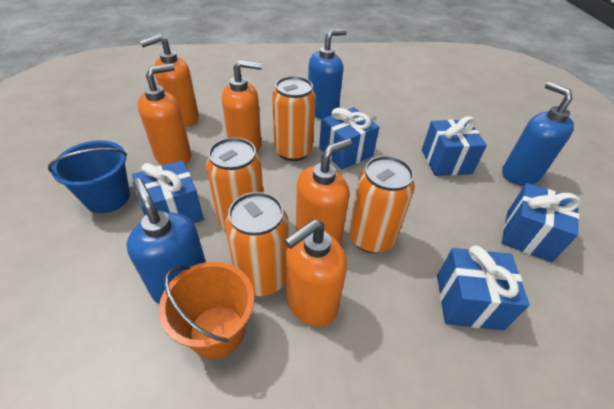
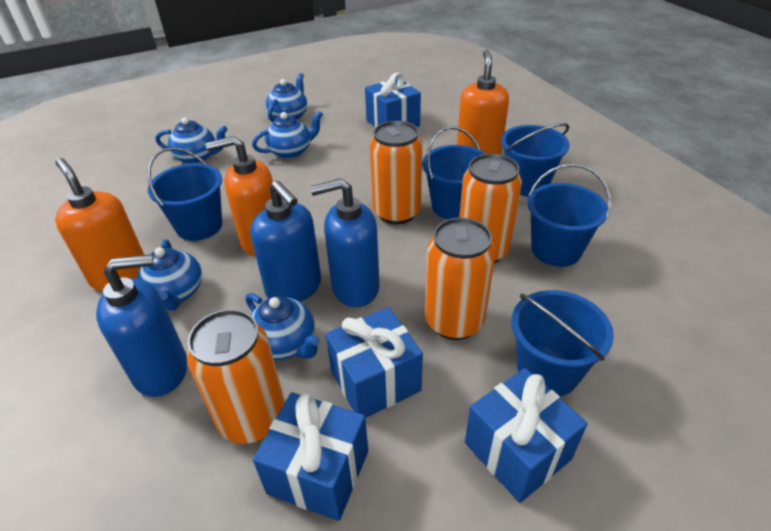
blue bucket: [48,140,130,213] = 1 -> [147,147,222,241] [422,126,486,219] [501,123,569,197] [511,290,614,396] [528,164,611,267] = 5
blue gift: [132,160,204,223] [319,107,379,170] [422,117,487,176] [437,245,530,330] [502,183,580,262] = 5 -> [253,392,368,521] [325,307,423,418] [365,72,421,128] [465,368,587,503] = 4
blue teapot: none = 0 -> [137,239,202,311] [155,118,228,164] [245,293,320,360] [252,111,323,159] [266,73,307,122] = 5
orange bucket: [159,262,254,359] = 1 -> none = 0
orange soap dispenser: [137,64,191,165] [140,34,199,127] [222,60,262,152] [284,219,347,326] [296,139,352,245] = 5 -> [55,158,144,291] [205,136,273,257] [457,50,509,154] = 3

